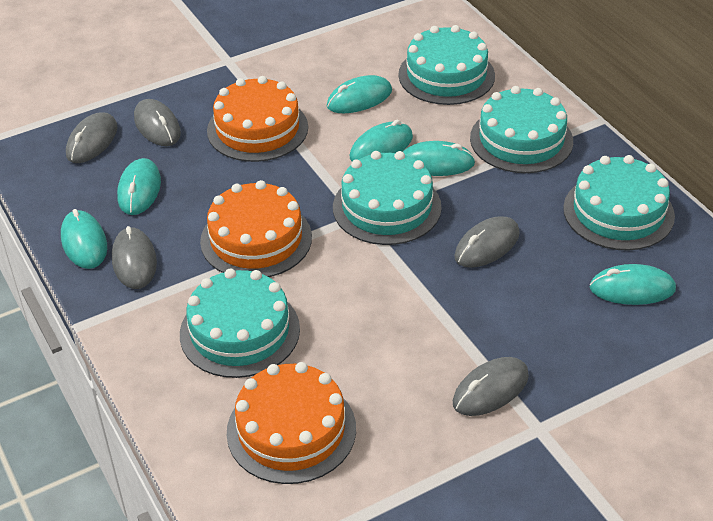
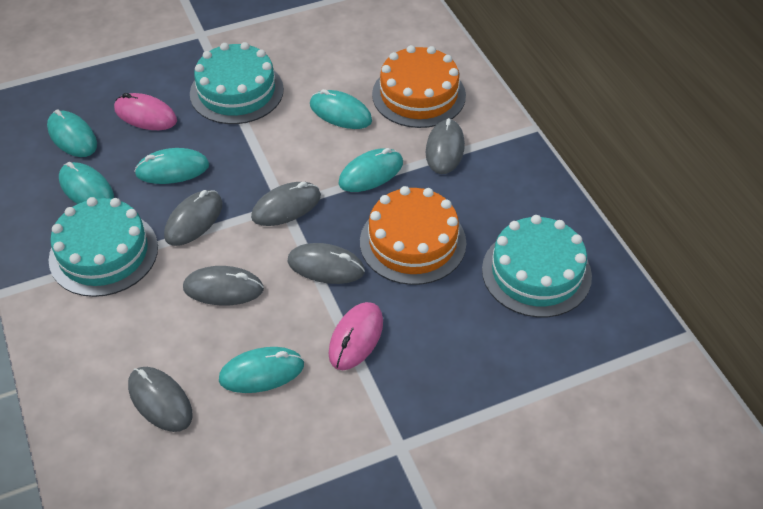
grey mouse: [66,112,118,163] [112,226,157,289] [134,99,181,146] [453,357,529,416] [454,216,520,268] = 5 -> [128,367,193,432] [164,190,223,246] [183,266,264,306] [251,182,321,226] [288,243,365,284] [426,118,465,174] = 6
orange cake: [200,180,312,277] [207,76,308,162] [227,362,356,484] = 3 -> [360,186,466,285] [372,45,466,128] = 2
pink mouse: none = 0 -> [114,93,177,130] [329,302,383,370] = 2
turquoise cake: [180,269,300,378] [333,151,442,245] [398,25,495,105] [470,86,573,173] [563,155,675,251] = 5 -> [49,197,158,297] [190,42,284,124] [482,215,592,317] = 3

